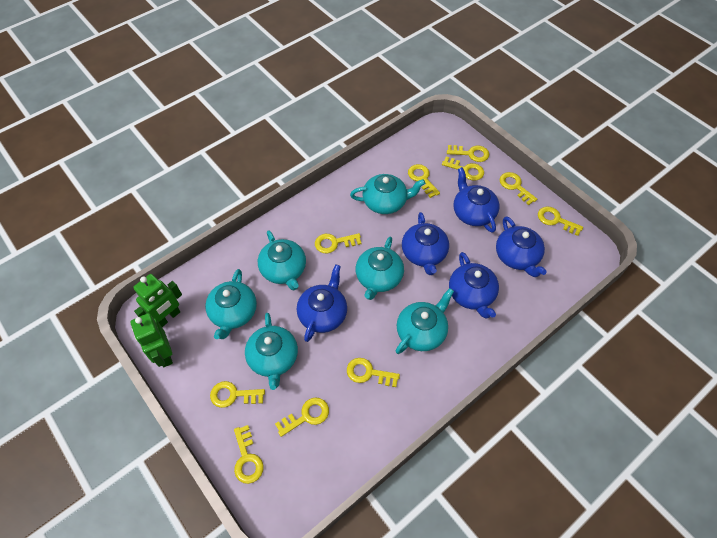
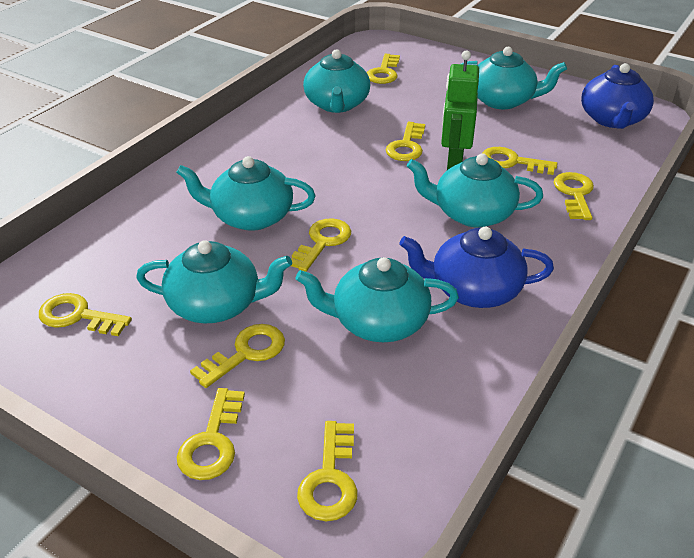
blue teapot: [297,264,347,342] [402,212,449,275] [449,252,499,318] [453,167,500,233] [496,216,547,277] = 5 -> [399,227,554,308] [581,63,654,129] = 2
green robot: [130,313,173,367] [133,274,182,327] = 2 -> [441,50,479,170] = 1
yellow key: [210,381,265,408] [234,425,264,484] [275,398,329,437] [315,233,362,253] [347,358,400,387] [408,164,440,198] [442,156,484,181] [447,145,489,162] [499,172,537,205] [538,206,583,236] = 10 -> [39,293,132,336] [177,388,245,480] [190,324,285,388] [291,218,351,272] [297,421,357,521] [367,54,400,84] [386,122,425,161] [483,147,558,175] [554,172,594,220] = 9

